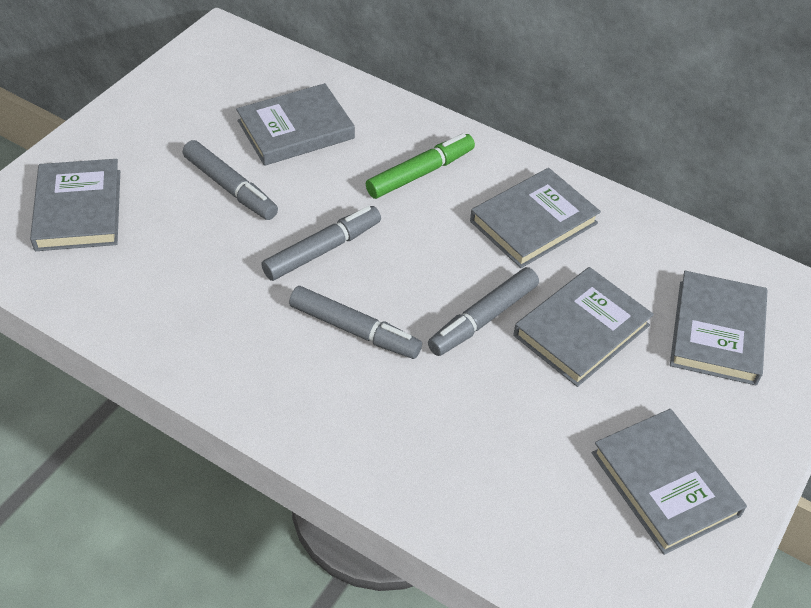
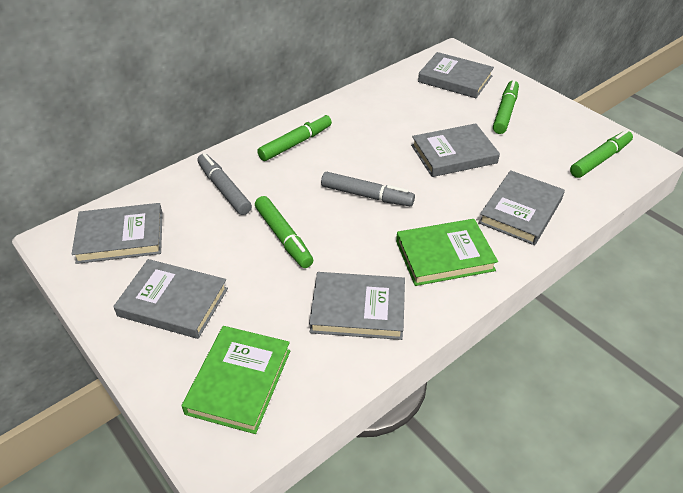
green book: none = 0 -> [182,326,290,434] [396,219,498,286] = 2
green marker: [366,133,475,199] = 1 -> [255,196,313,268] [257,114,332,161] [493,80,519,134] [570,130,633,178] = 4
grey marker: [183,140,278,220] [261,206,381,281] [289,286,422,359] [428,267,539,356] = 4 -> [198,153,252,215] [321,172,415,206] = 2

